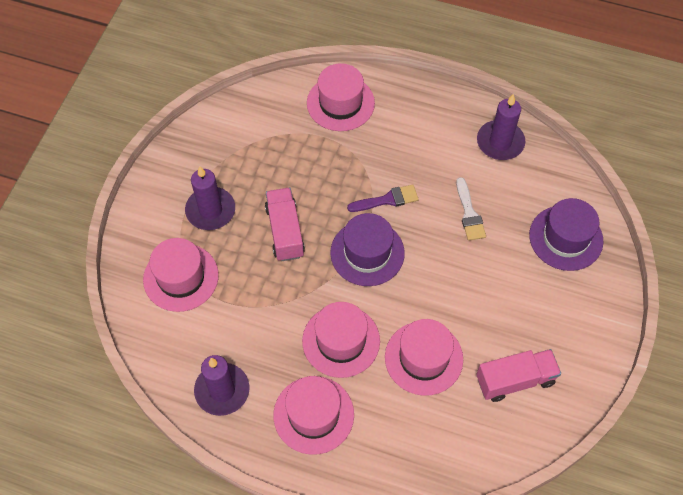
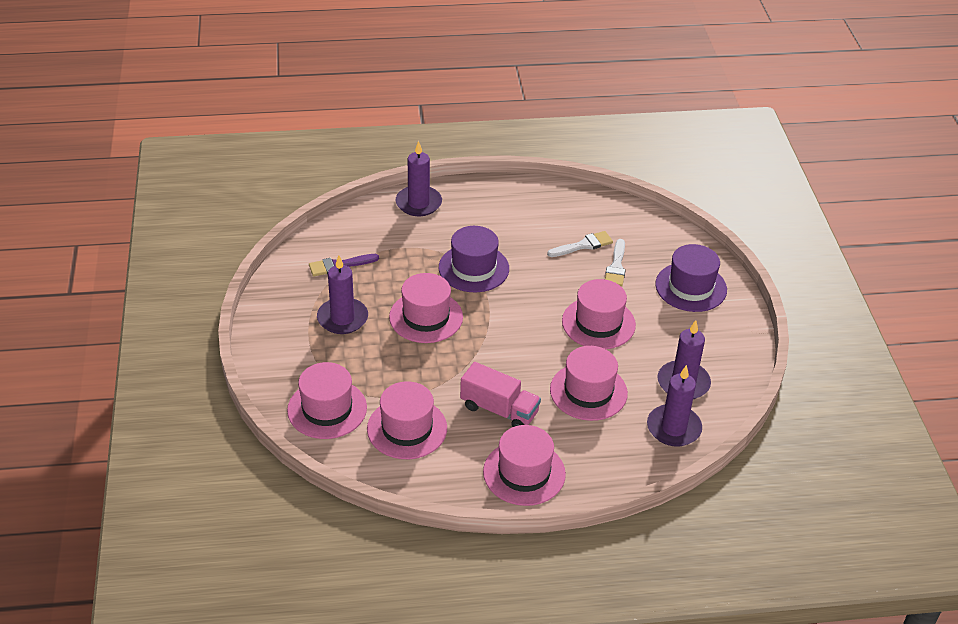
pink hat: [143,238,219,312] [274,376,354,455] [302,302,380,378] [307,63,375,131] [385,319,463,396] = 5 -> [287,362,367,439] [367,381,447,459] [389,273,463,343] [483,425,566,506] [550,346,628,421] [562,279,636,349] = 6
pink truck: [265,187,305,261] [476,349,561,402] = 2 -> [460,362,541,427] = 1
purple candle: [185,166,235,230] [194,355,249,416] [477,94,525,160] = 3 -> [317,256,368,334] [396,141,442,216] [647,365,702,447] [657,320,711,399] = 4
white brush: [456,177,486,241] = 1 -> [547,231,613,257] [605,239,626,287] = 2

